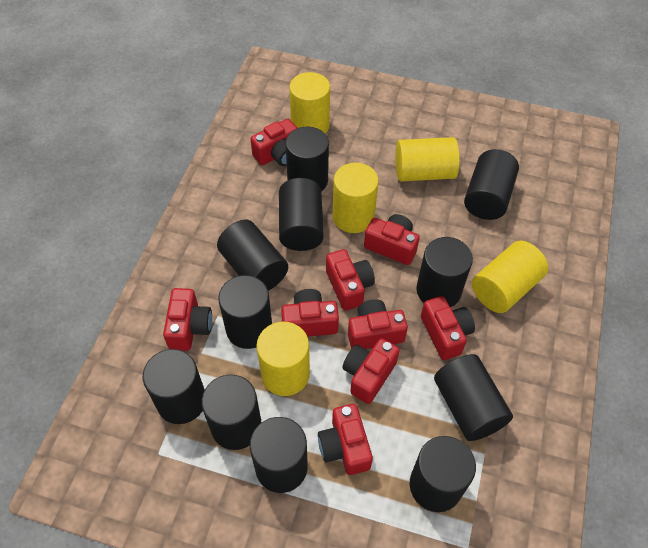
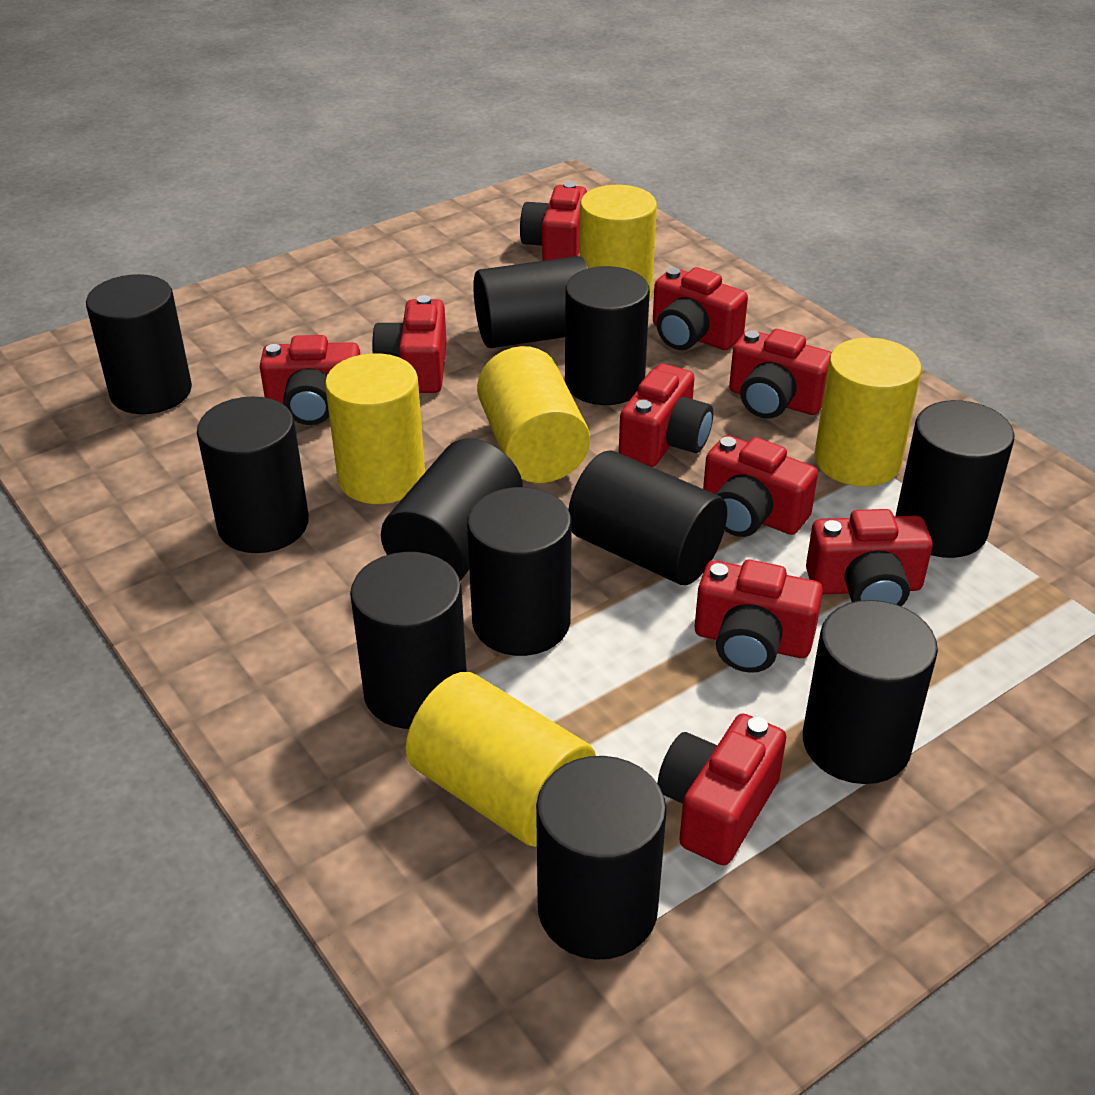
red camera: [163,288,212,351] [250,119,297,166] [281,289,339,337] [318,404,373,475] [326,249,375,311] [342,338,400,404] [348,299,408,349] [364,214,420,265] [421,296,475,360] = 9 -> [260,335,360,425] [372,295,447,393] [520,182,587,261] [619,364,713,467] [653,267,748,350] [657,713,786,865] [695,560,823,673] [703,435,818,537] [729,329,832,419] [806,509,933,606] = 10

